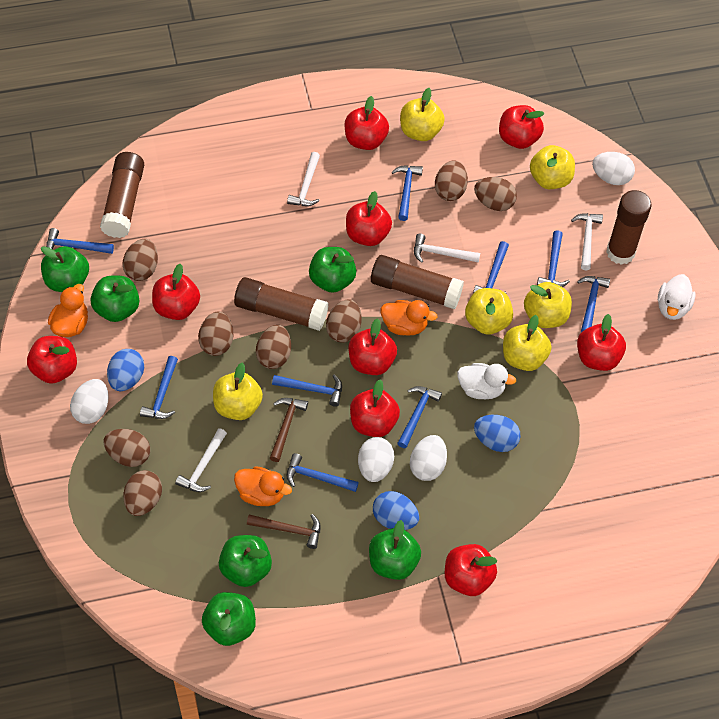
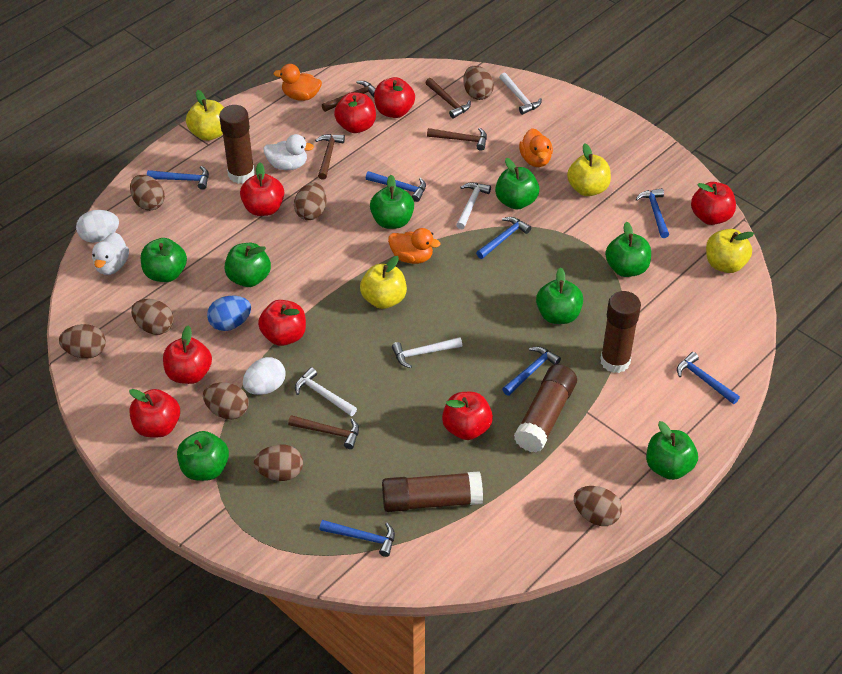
blue egg: [107,349,144,391] [373,491,419,530] [474,415,521,452] = 3 -> [207,296,251,331] = 1
blue hammer: [46,228,114,254] [140,356,178,419] [272,375,342,407] [287,453,359,492] [392,165,423,221] [397,386,442,448] [473,241,509,294] [537,230,570,287] [577,276,610,333] = 9 -> [147,166,209,190] [320,520,395,557] [366,171,426,202] [476,217,531,259] [502,347,561,396] [636,188,669,238] [677,352,740,404] = 7
brown hammer: [247,514,321,549] [270,398,308,462] = 2 -> [288,415,359,449] [315,134,345,180] [322,81,376,112] [425,78,471,118] [427,128,487,151] = 5
green apple: [41,246,89,292] [91,275,139,322] [202,592,256,646] [219,535,272,587] [309,247,356,293] [369,520,421,580] = 6 -> [141,238,187,282] [177,431,229,481] [224,243,271,287] [370,175,414,229] [495,158,539,210] [536,267,583,324] [605,221,651,277] [646,421,698,480] = 8
red apple: [27,336,77,384] [152,264,200,320] [345,96,389,150] [346,191,392,246] [348,318,397,375] [350,380,400,437] [445,544,497,596] [499,105,544,149] [577,314,626,371] = 9 -> [129,389,180,437] [163,326,212,384] [240,162,284,216] [258,300,306,346] [334,92,376,133] [374,77,415,118] [442,392,493,440] [691,182,736,225] = 8
white egg: [70,379,108,424] [358,437,394,482] [410,435,447,481] [592,152,635,185] = 4 -> [76,210,119,243] [243,357,286,395] = 2
yellow apple: [213,363,263,420] [400,88,445,141] [465,288,513,334] [503,315,551,371] [524,282,572,328] [530,145,575,189] = 6 -> [186,90,224,141] [360,256,407,309] [567,144,611,196] [706,229,754,273] = 4

